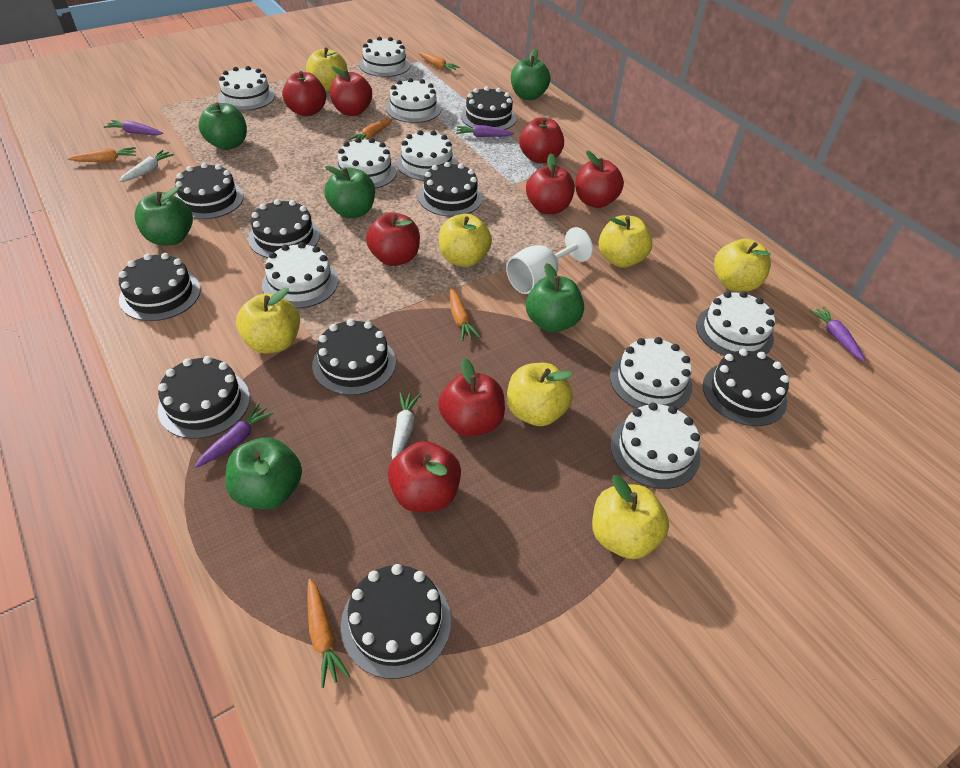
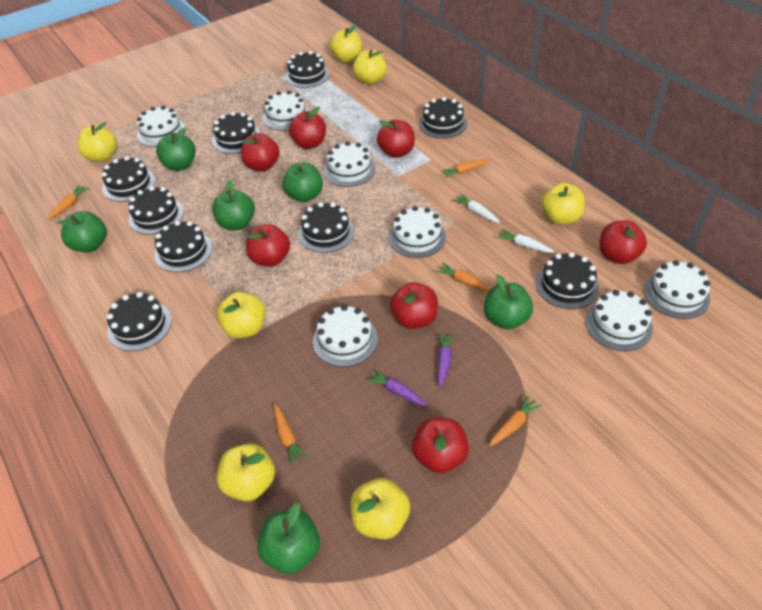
purple carrot: [104,120,163,135] [195,403,274,468] [456,125,514,137] [809,307,865,361] = 4 -> [366,369,429,407] [438,332,454,388] = 2
red apple: [282,71,326,117] [330,66,372,116] [366,212,420,266] [388,441,461,512] [438,358,505,437] [519,117,564,164] [526,153,575,214] [576,151,624,208] = 8 -> [241,133,280,171] [246,224,290,267] [289,106,326,149] [377,120,415,158] [390,282,438,329] [412,418,469,474] [599,220,647,264] = 7
white cake: [218,66,275,111] [262,242,338,309] [335,138,397,189] [359,37,410,77] [386,78,441,123] [396,130,457,181] [610,337,692,409] [610,403,700,489] [696,291,775,356] = 9 -> [137,106,185,147] [263,90,309,131] [313,305,378,367] [324,142,375,187] [389,206,446,258] [585,290,653,351] [644,260,710,319] = 7
white goblet: [506,227,593,294] = 1 -> none = 0

